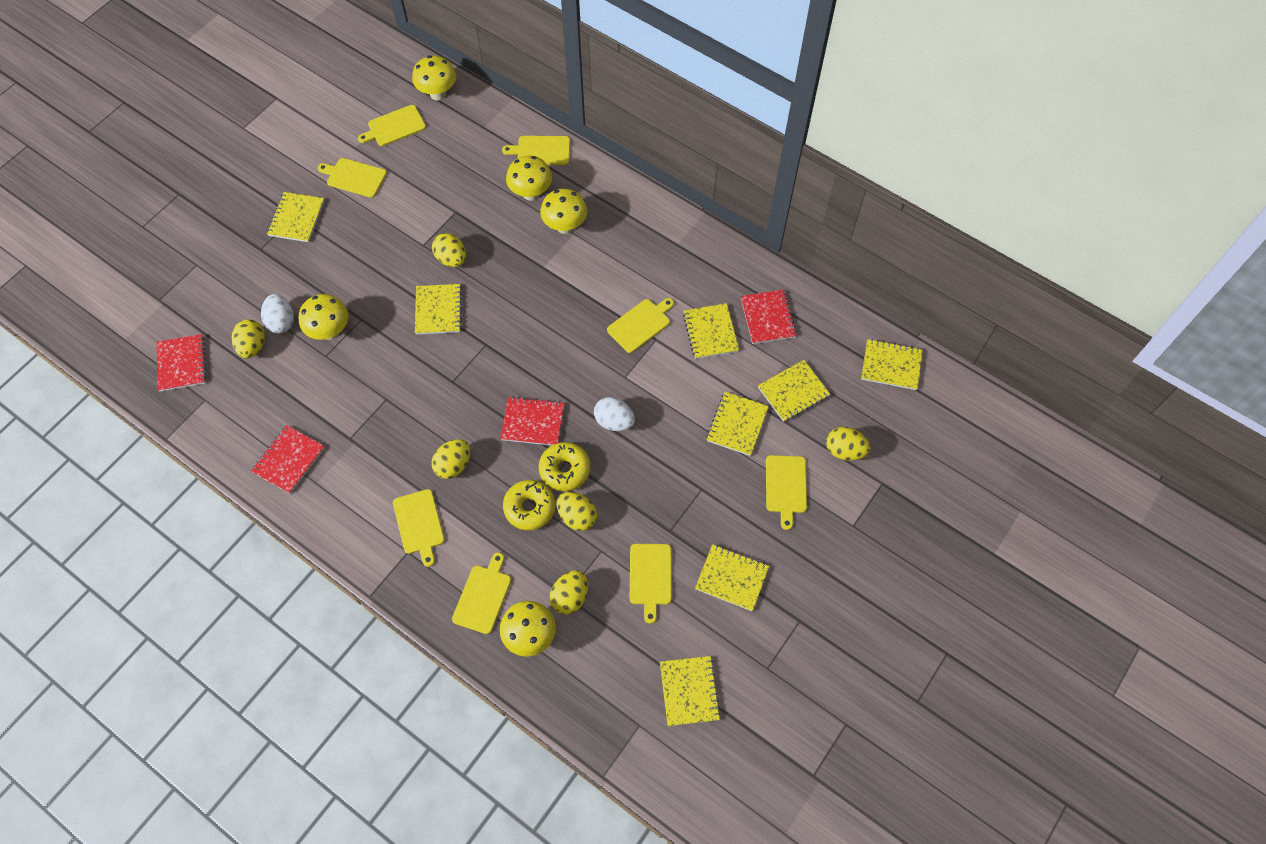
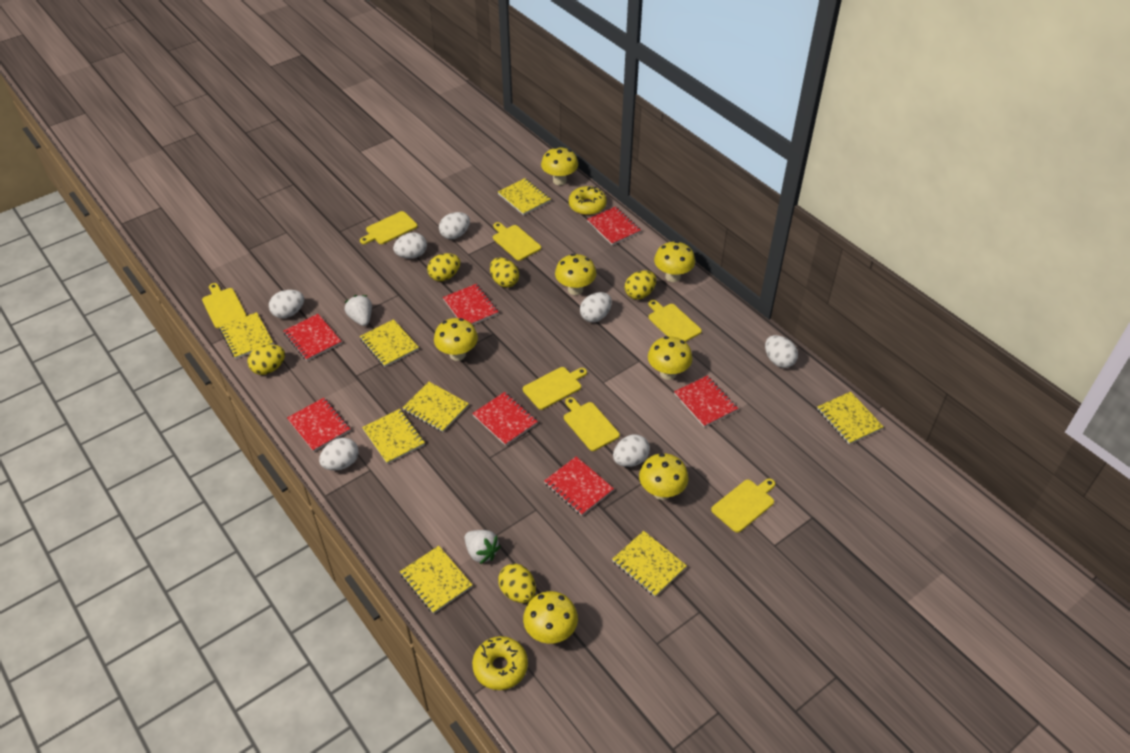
red notebook: [156,334,206,392] [251,425,325,494] [500,397,564,445] [741,289,797,344] = 4 -> [283,314,342,361] [287,398,350,452] [443,284,498,325] [472,392,538,446] [544,457,614,516] [587,207,641,245] [674,376,738,427] = 7
white egg: [261,294,294,334] [594,397,635,431] = 2 -> [269,290,304,318] [319,438,359,471] [393,233,427,259] [439,212,470,239] [580,292,612,322] [613,434,650,467] [765,335,798,368] = 7
white strawberry: none = 0 -> [344,295,372,326] [465,530,501,564] = 2
yellow cutting board: [318,158,387,198] [358,105,426,146] [393,489,445,567] [452,552,511,634] [502,136,570,165] [607,298,674,353] [630,544,671,624] [766,455,807,530] = 8 -> [202,283,247,328] [360,211,418,244] [493,222,541,261] [523,367,587,410] [564,397,620,451] [648,300,702,342] [711,478,775,533] = 7
yellow egg: [232,319,265,358] [432,233,466,267] [432,439,470,479] [549,570,588,615] [557,492,597,531] [826,427,870,461] = 6 -> [248,344,285,375] [427,253,460,281] [490,258,519,288] [498,564,536,603] [625,270,656,299] = 5
yellow mushroom: [299,294,348,340] [412,55,456,101] [500,601,556,656] [506,156,552,201] [540,189,587,234] = 5 -> [434,318,478,361] [523,591,578,644] [541,147,578,185] [555,254,596,295] [639,453,689,500] [648,336,693,380] [654,241,695,282] = 7

